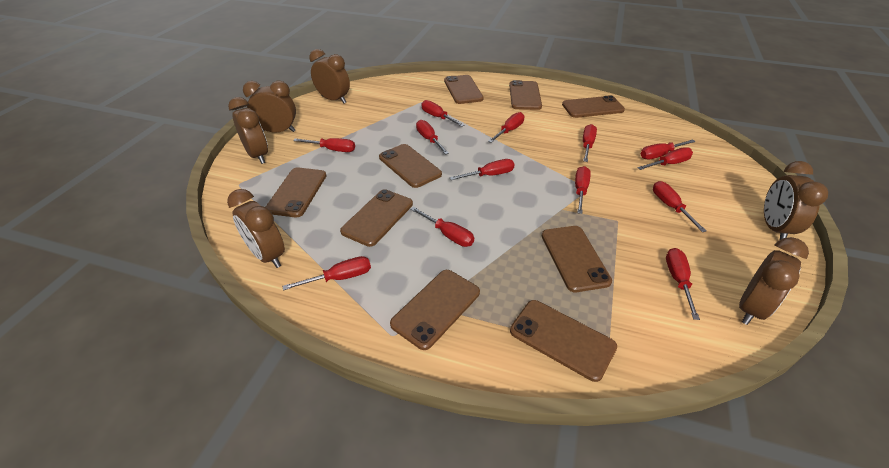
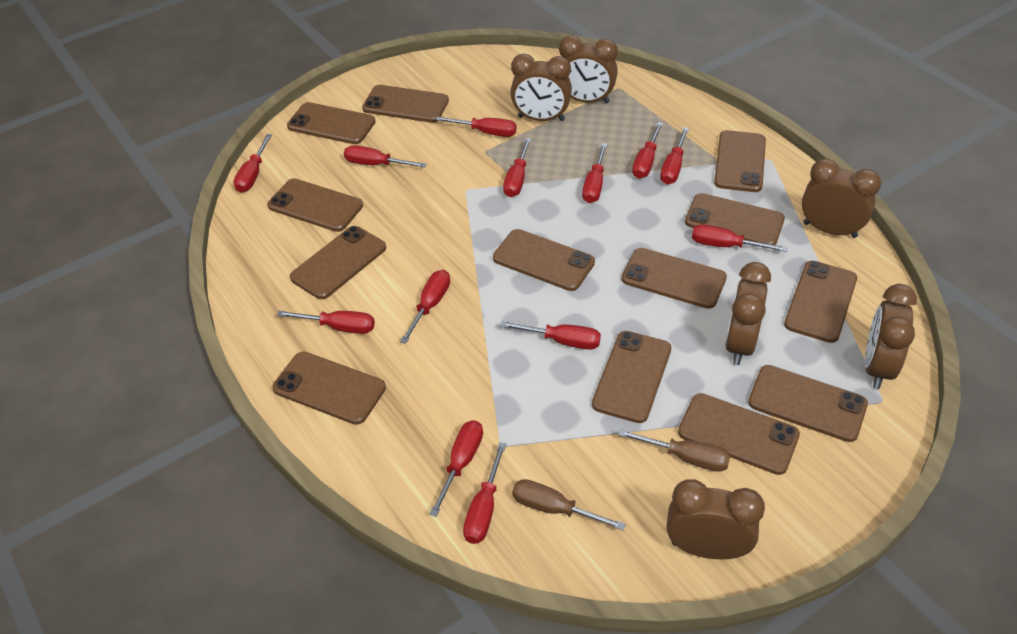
brown phone: [266,167,327,217] [340,189,413,247] [379,144,442,188] [390,270,480,350] [444,75,484,104] [509,80,542,110] [510,300,617,382] [542,226,612,292] [562,95,625,118] = 9 -> [268,178,363,232] [272,352,386,425] [287,102,376,144] [290,226,386,299] [362,85,449,123] [493,229,595,291] [592,331,671,423] [622,248,727,309] [678,393,800,475] [685,193,785,245] [714,130,766,192] [748,365,868,442] [784,261,857,343] = 13
brown screwdriver: none = 0 -> [512,479,626,530] [618,429,731,472] = 2

